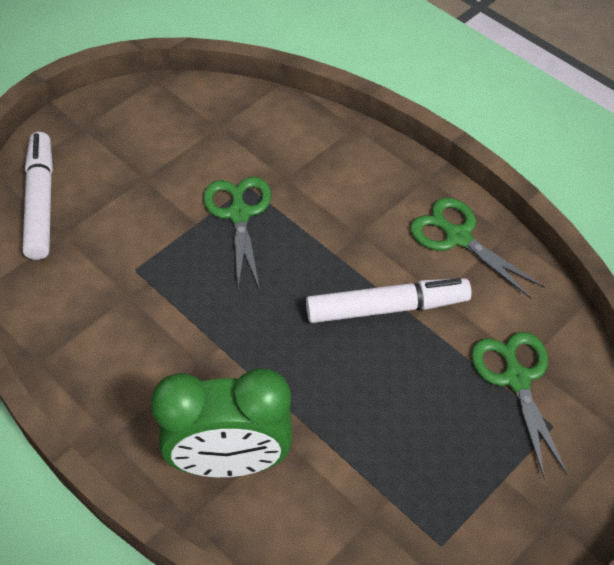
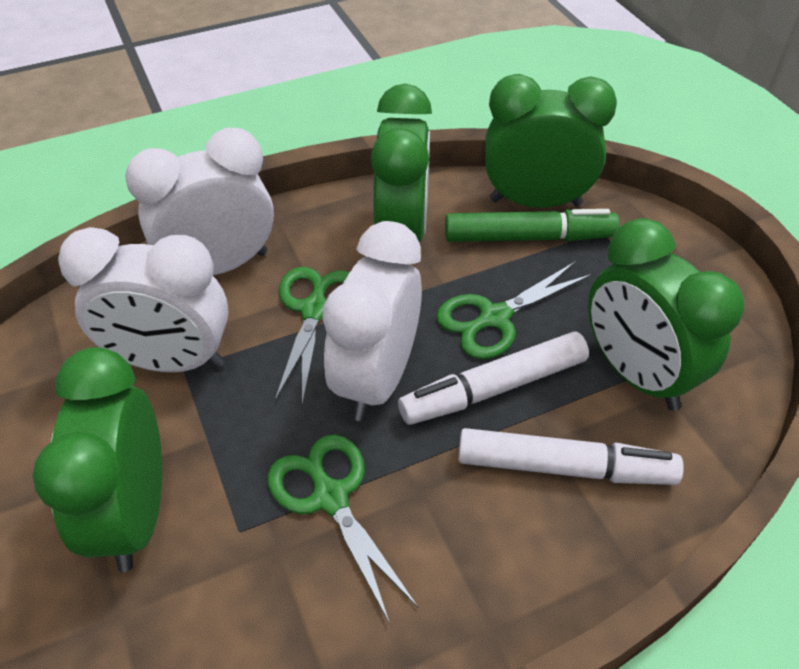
green clock: [150,368,292,477] = 1 -> [32,347,162,572] [371,84,432,242] [485,74,617,208] [588,218,744,411] = 4
green marker: none = 0 -> [445,209,620,242] = 1
white clock: none = 0 -> [58,227,229,372] [125,128,274,275] [322,221,422,421] = 3

